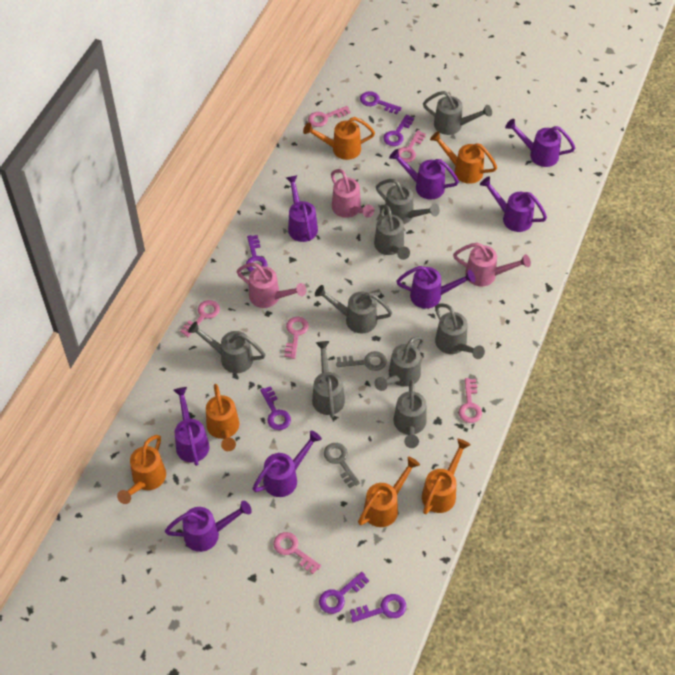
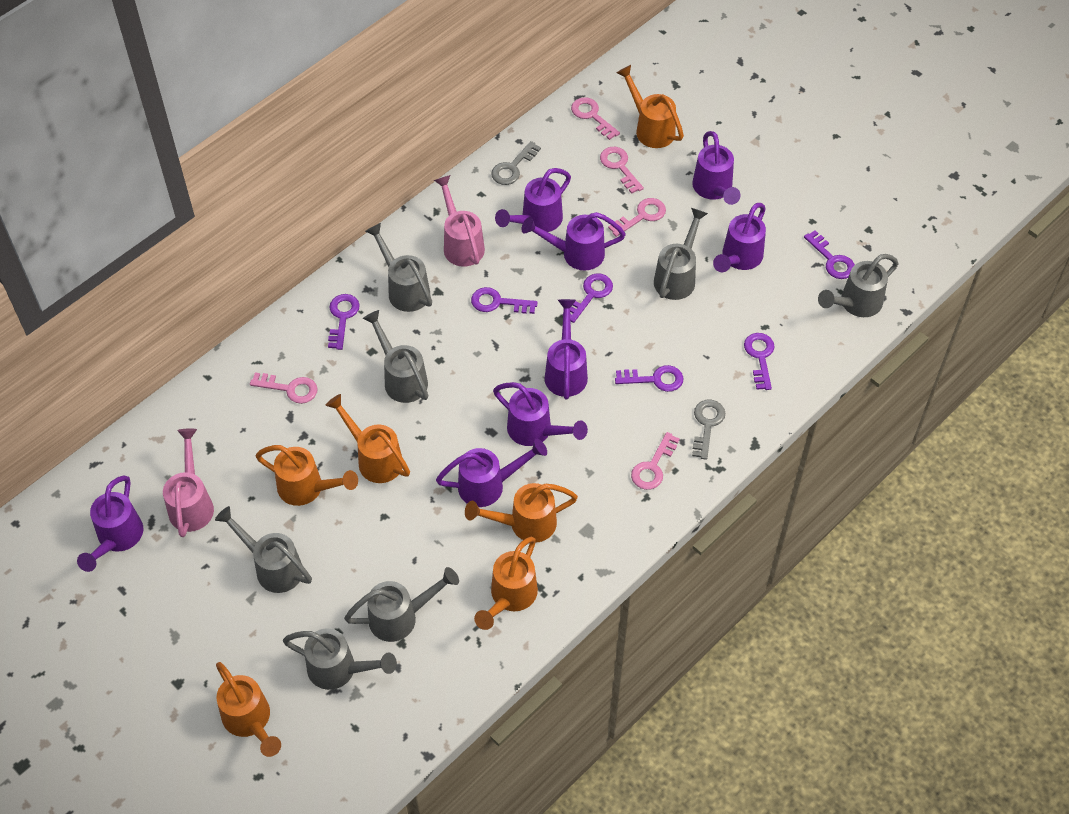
grey watering can: [188,321,266,373] [312,341,345,418] [315,285,392,333] [374,205,410,260] [374,336,424,391] [376,179,440,224] [394,379,426,448] [423,91,492,135] [435,303,485,359] = 9 -> [215,506,312,593] [283,628,397,690] [344,567,459,642] [363,310,428,403] [365,223,432,312] [654,208,708,300] [818,254,898,317] = 7
pink key: [180,300,220,337] [273,532,321,574] [285,317,309,359] [308,106,351,127] [398,130,426,163] [459,378,482,423] = 6 -> [250,372,318,404] [571,97,620,140] [600,147,644,194] [608,198,666,237] [631,432,680,490] = 5
pink watering can: [237,263,306,308] [331,169,374,218] [453,242,531,287] = 3 -> [163,428,214,537] [434,175,485,267] = 2

